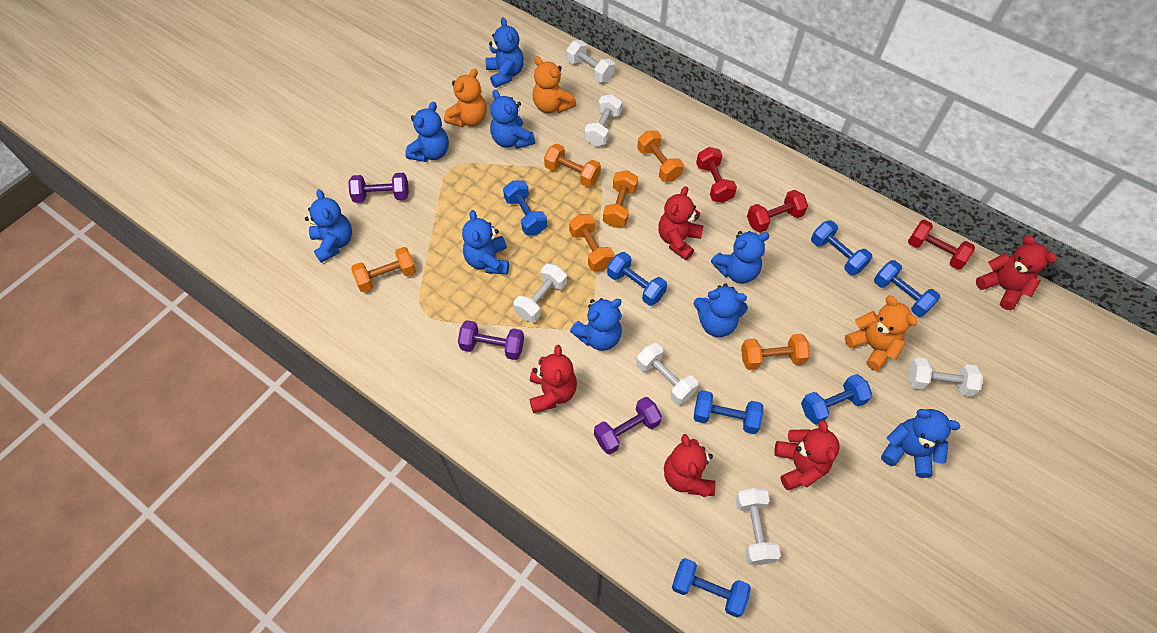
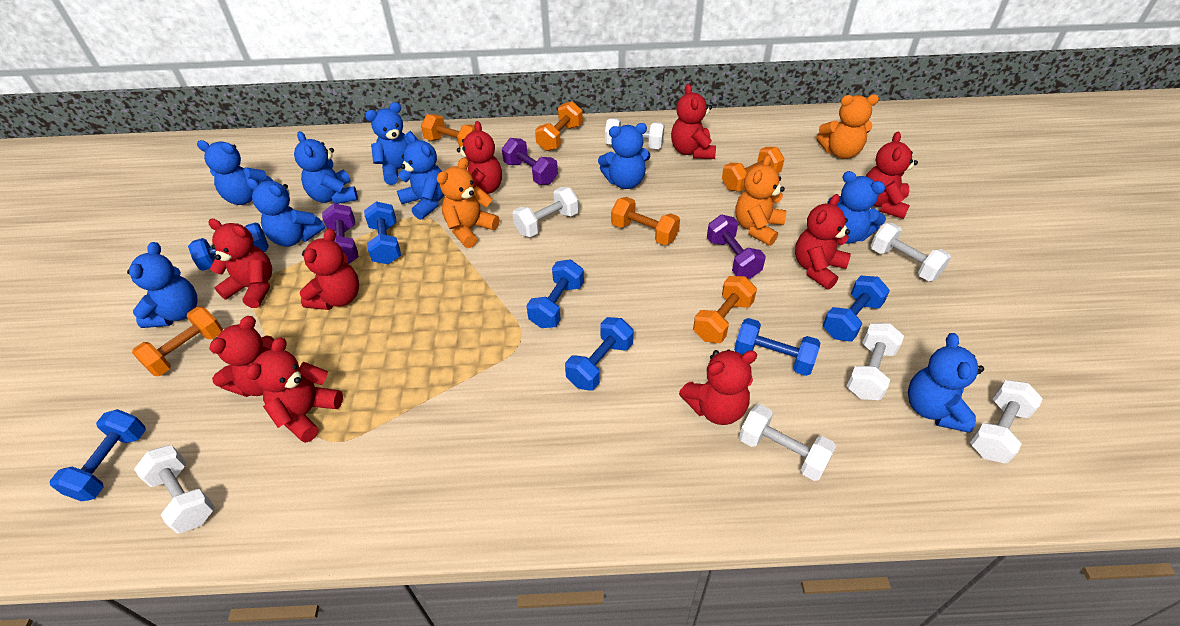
red dumbbell: [696,147,737,203] [747,190,808,233] [908,220,975,270] = 3 -> none = 0
red teddy bear: [529,345,577,413] [658,186,703,260] [664,434,716,497] [774,420,840,490] [976,235,1057,310] = 5 -> [208,219,272,308] [209,316,274,397] [246,337,343,443] [300,229,359,310] [457,121,502,194] [671,84,716,159] [679,349,757,425] [795,194,851,290] [866,132,918,219] = 9
white dumbbell: [514,263,567,322] [566,40,615,83] [585,94,622,146] [636,343,698,405] [735,488,781,565] [908,357,983,397] = 6 -> [134,445,215,533] [512,187,579,237] [605,118,665,149] [739,404,836,481] [847,323,904,400] [871,223,951,281] [970,380,1043,463] = 7

